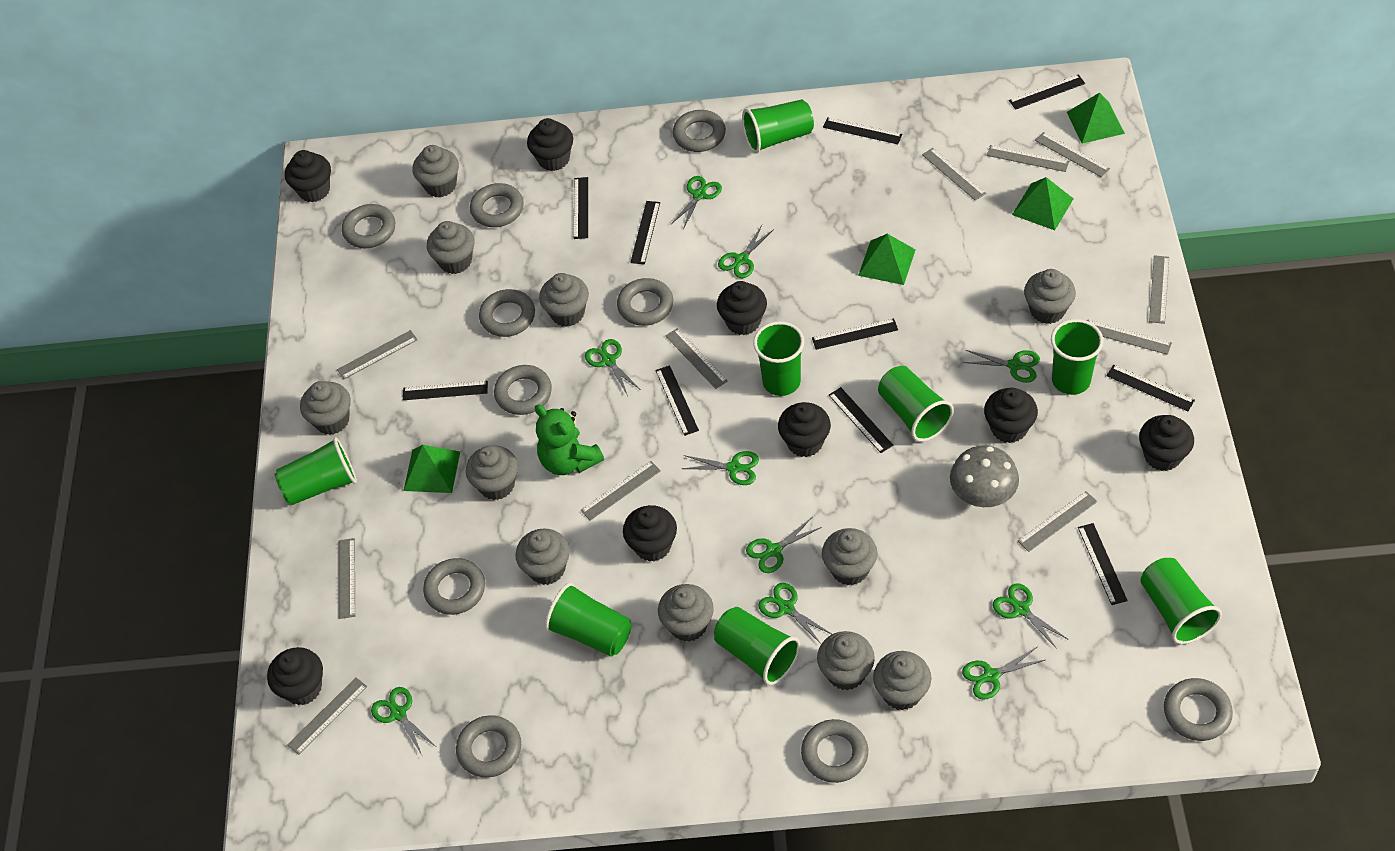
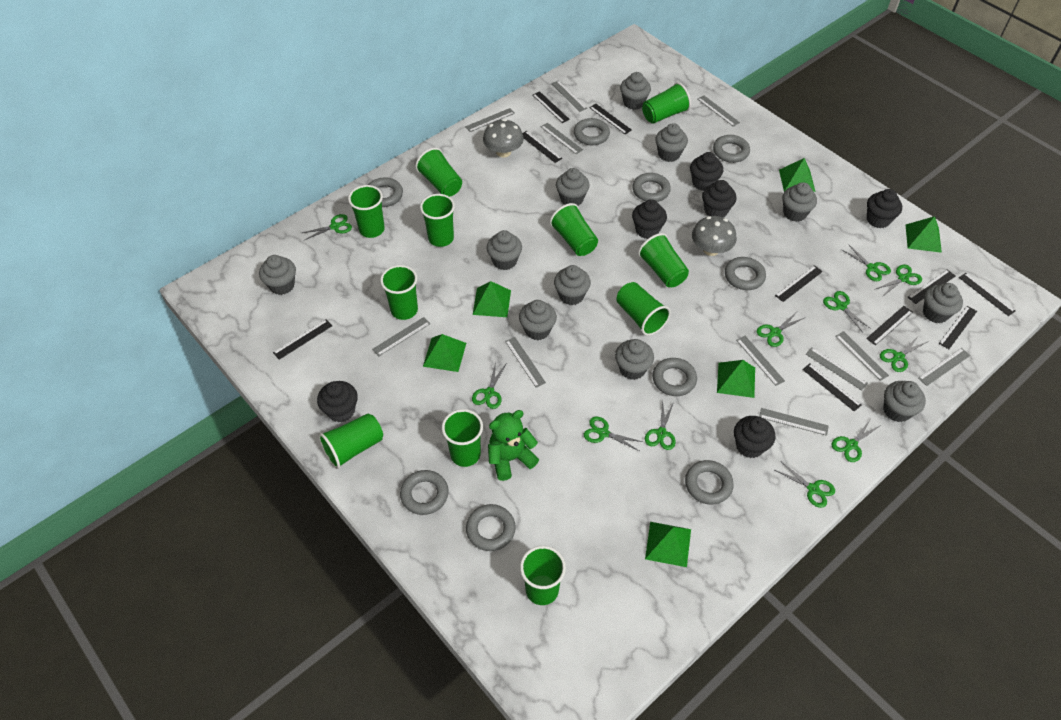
black cupcake: [267,647,323,705] [285,150,331,202] [527,118,573,171] [623,505,677,562] [717,281,767,335] [778,402,831,457] [984,388,1038,443] [1139,415,1194,471] = 8 -> [317,381,358,422] [632,199,667,239] [690,152,724,191] [702,180,737,217] [734,416,776,458] [867,189,902,228] = 6
green cup: [275,437,357,505] [545,583,632,657] [714,607,800,685] [742,99,814,153] [753,321,804,396] [878,366,954,442] [1051,319,1103,395] [1141,558,1222,644] = 8 -> [318,414,383,469] [348,185,385,238] [380,265,418,320] [415,148,462,197] [420,194,455,247] [442,409,483,467] [520,546,566,605] [550,203,598,256] [616,282,671,336] [638,233,689,287] [642,82,691,124] = 11
green pyramid: [403,445,460,493] [858,234,916,285] [1012,177,1074,230] [1067,92,1125,144] = 4 -> [423,334,466,372] [473,281,511,317] [645,522,691,567] [717,360,755,398] [779,158,816,192] [906,216,942,253] = 6
green scissors: [371,687,436,757] [585,339,641,396] [671,176,722,229] [682,451,759,485] [718,225,774,278] [746,518,822,573] [758,583,832,644] [962,647,1045,700] [963,350,1040,383] [993,583,1069,649] = 10 -> [302,214,352,240] [472,362,506,409] [584,417,643,451] [645,400,676,450] [757,313,806,347] [775,462,835,508] [823,291,871,333] [832,419,881,462] [842,244,891,281] [874,265,922,297] [880,335,927,372] = 11
grey mushroom: [950,445,1019,507] = 1 -> [483,119,524,158] [692,216,737,256] = 2
grey ring: [342,204,395,248] [423,558,485,615] [456,715,521,778] [470,183,524,227] [479,289,535,337] [494,365,552,415] [617,278,673,326] [673,110,726,152] [801,719,868,783] [1164,678,1233,741] = 10 -> [368,177,403,207] [400,470,449,515] [466,504,516,551] [574,118,610,145] [632,173,671,202] [652,358,697,396] [685,460,734,505] [713,135,750,163] [725,257,766,290] = 9

